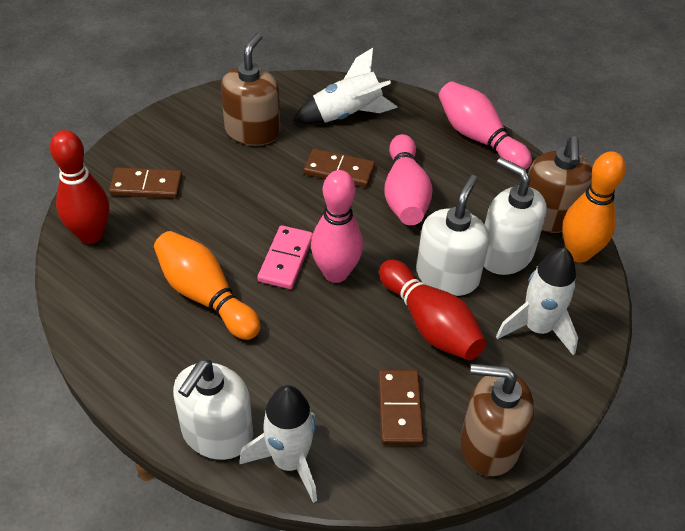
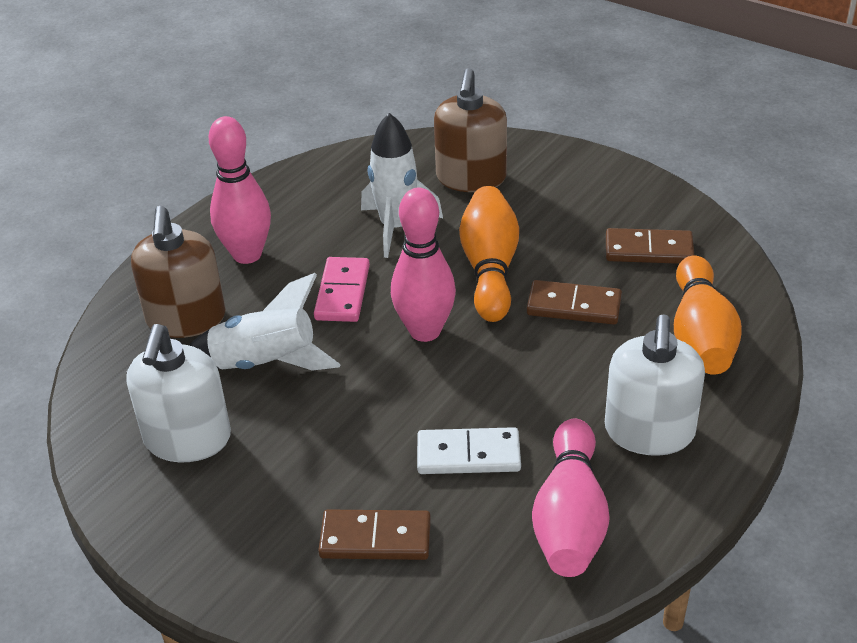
brown soap dispenser: [221,33,280,146] [460,364,534,476] [528,136,592,233] = 3 -> [131,206,226,338] [434,68,507,192] = 2
red bowling pin: [50,130,109,244] [379,260,486,360] = 2 -> none = 0
white domino: none = 0 -> [417,427,521,474] = 1
white rocket: [239,385,317,503] [293,48,398,124] [496,247,578,355] = 3 -> [189,273,341,371] [361,113,443,258] = 2
white soap dispenser: [173,359,253,460] [416,175,490,296] [484,157,547,275] = 3 -> [126,324,231,462] [605,314,705,456] = 2

